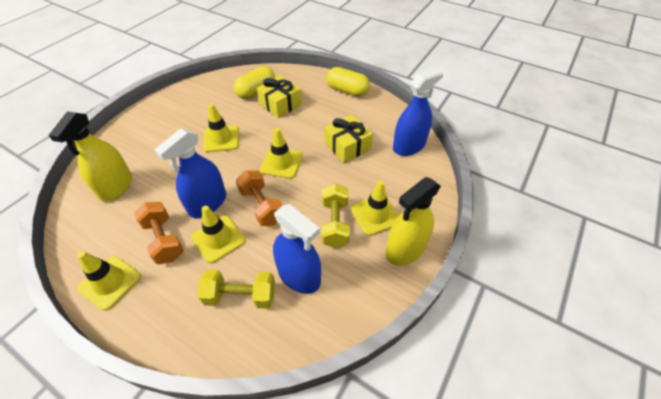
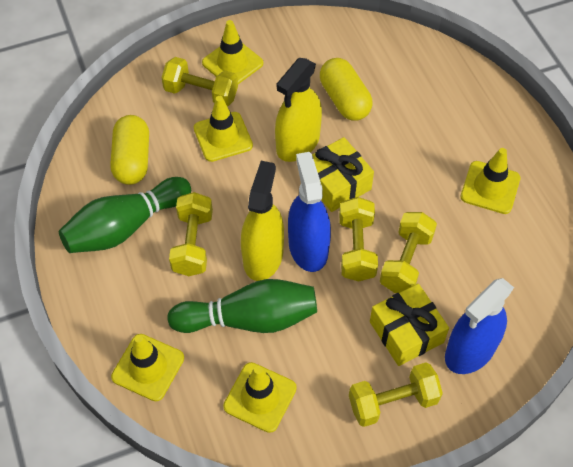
blue spray bottle: [155,128,226,218] [273,204,321,294] [393,67,444,156] = 3 -> [288,152,331,272] [445,278,514,374] = 2
green bowling pin: none = 0 -> [59,177,191,253] [167,279,317,333] = 2
orange dumbbell: [134,202,184,264] [236,170,283,226] = 2 -> none = 0
yellow dumbbell: [198,269,275,309] [322,184,350,248] = 2 -> [161,57,238,106] [169,192,213,276] [339,197,378,282] [349,363,443,427] [380,212,437,293] = 5

